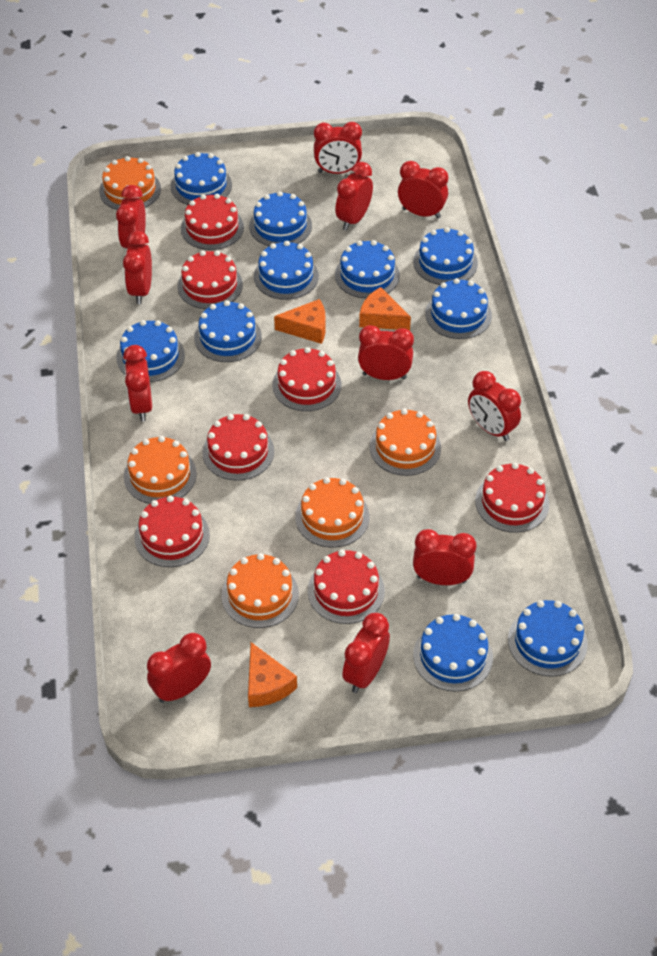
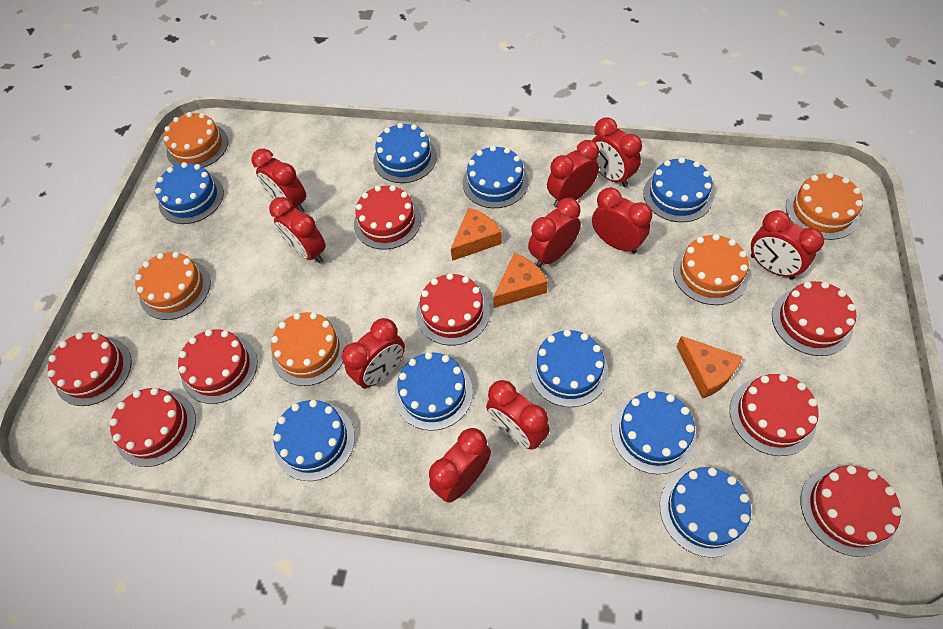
blue cake: [116,320,185,382] [171,152,232,205] [194,300,262,362] [249,191,312,246] [254,241,319,300] [335,240,400,298] [413,227,478,285] [413,614,493,692] [425,278,492,339] [508,600,588,677] = 10 -> [155,162,224,224] [273,400,355,481] [373,123,437,183] [394,352,473,431] [463,146,529,208] [530,330,609,407] [611,391,696,474] [643,157,713,222] [660,467,751,558] = 9
red cake: [134,496,210,567] [177,251,243,309] [181,194,244,250] [203,414,274,481] [272,347,341,411] [308,550,385,624] [475,463,549,533] = 7 -> [48,332,132,406] [110,388,196,467] [178,329,257,404] [354,185,421,250] [416,273,490,346] [730,374,819,456] [772,281,856,356] [801,466,902,557] = 8
red clock: [116,185,146,248] [123,231,152,304] [123,345,152,421] [147,633,211,703] [314,122,362,174] [335,162,373,230] [342,613,390,693] [358,325,414,380] [398,161,448,218] [413,529,476,585] [468,371,521,441] = 11 -> [251,149,306,213] [269,197,326,263] [342,318,405,389] [429,428,491,503] [486,380,550,450] [528,198,581,268] [547,140,599,208] [592,117,642,187] [592,187,652,254] [751,210,824,280] = 10

